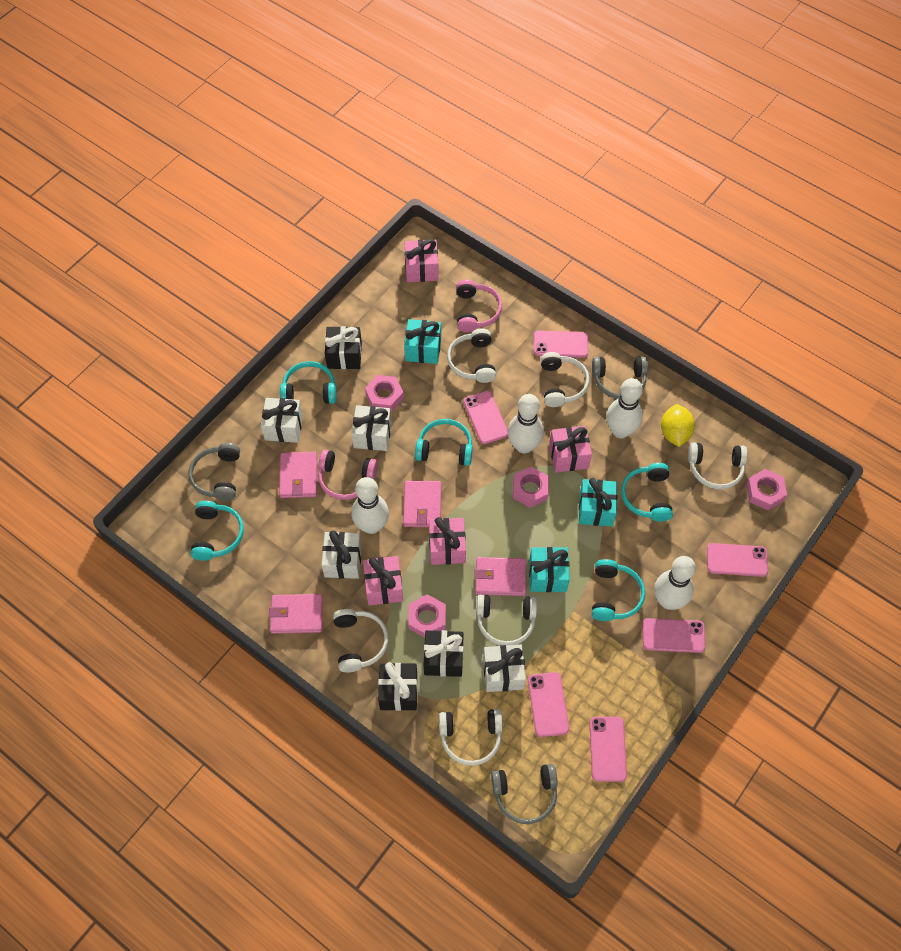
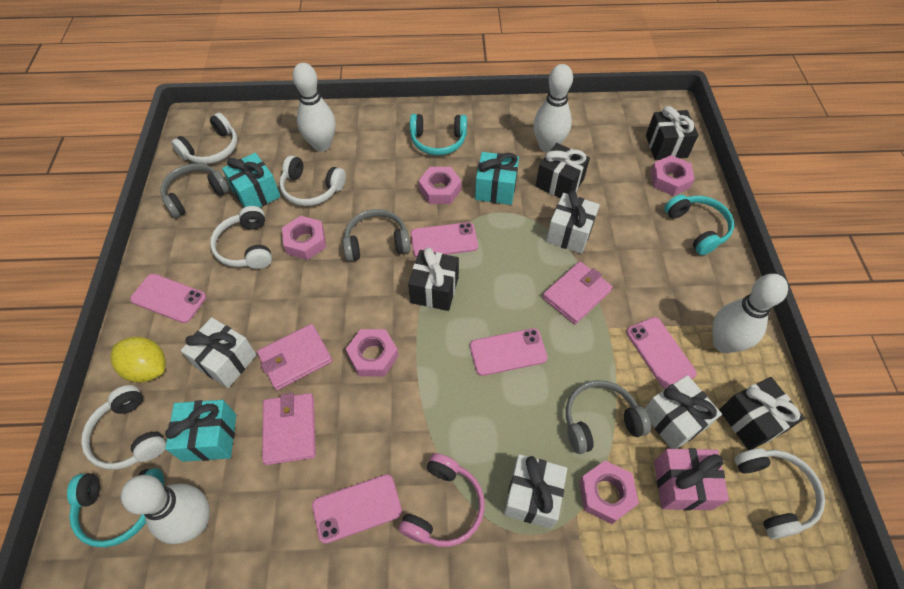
black gift: [325,326,362,369] [378,662,418,711] [424,630,464,677] = 3 -> [408,247,459,311] [536,143,590,199] [646,106,698,160] [719,377,805,450] = 4
pink gift: [363,556,403,606] [404,239,439,282] [429,517,466,565] [549,426,592,473] = 4 -> [654,448,729,511] = 1
pink headphones: [318,450,378,500] [456,280,502,332] = 2 -> [399,453,485,547] = 1
pink nut: [365,375,404,412] [408,594,446,638] [513,466,549,508] [746,469,787,510] = 4 -> [282,216,326,260] [346,329,398,376] [418,167,462,204] [579,461,639,524] [651,155,695,196] = 5
pink phone: [463,391,508,444] [528,672,569,737] [534,330,588,358] [590,717,627,782] [643,618,706,653] [707,543,768,577] = 6 -> [130,274,206,323] [312,474,402,544] [411,222,478,258] [470,328,548,376] [626,317,697,389] = 5
pink wallet: [269,594,323,634] [279,452,317,498] [403,481,442,527] [474,557,526,596] = 4 -> [257,324,332,391] [262,393,316,465] [542,261,613,324] = 3
turquoise headphones: [191,501,244,561] [280,361,336,404] [415,419,473,466] [592,559,645,621] [621,463,673,522] = 5 -> [67,468,164,547] [410,114,467,155] [664,194,734,255] = 3
white headphones: [333,609,388,673] [439,709,503,766] [447,328,496,383] [476,594,537,646] [541,352,590,407] [688,442,748,490] = 6 -> [81,385,166,470] [171,113,237,164] [210,206,272,269] [279,155,346,206] [734,448,825,539] = 5

